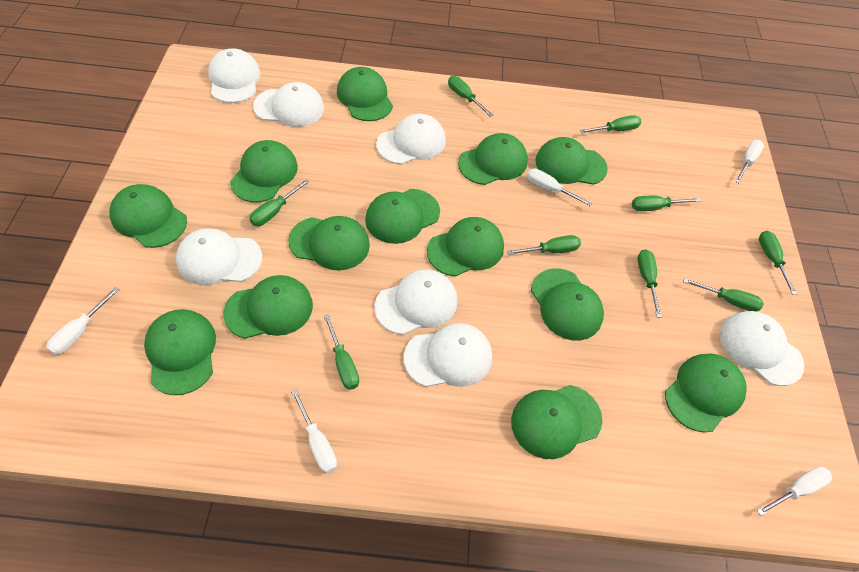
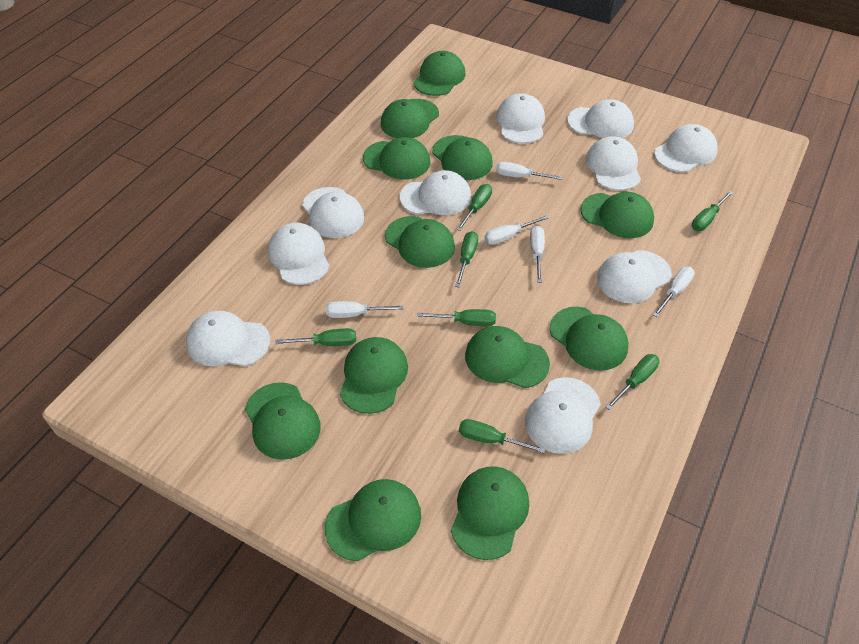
green cap: [109,184,187,248] [144,309,216,395] [223,275,313,339] [230,140,298,203] [288,216,370,271] [337,67,393,121] [365,189,440,244] [427,217,504,277] [458,133,528,185] [511,385,602,459] [531,268,604,340] [535,137,608,185] [665,354,747,432] = 13 -> [245,382,321,460] [325,479,421,561] [340,337,408,414] [363,137,430,180] [381,99,439,138] [385,216,455,268] [413,51,465,96] [432,135,493,180] [451,466,529,560] [465,326,550,388] [550,307,628,371] [581,192,654,238] = 12
green screwdriver: [249,179,310,226] [323,314,359,390] [448,76,493,117] [507,235,581,255] [580,115,641,133] [632,196,701,211] [637,249,662,317] [683,278,764,311] [759,231,797,295] = 9 -> [276,328,356,346] [418,309,496,326] [455,231,478,288] [456,184,492,231] [459,419,545,453] [606,354,660,410] [692,191,733,231] = 7
white cap: [176,228,262,285] [208,48,261,103] [253,82,324,127] [375,269,457,335] [376,114,446,165] [404,323,492,387] [720,311,804,386] = 7 -> [186,311,270,366] [268,223,329,285] [302,187,364,238] [400,170,471,215] [496,93,545,144] [525,377,601,454] [567,99,634,138] [586,136,641,191] [597,250,672,303] [654,124,718,172] = 10

